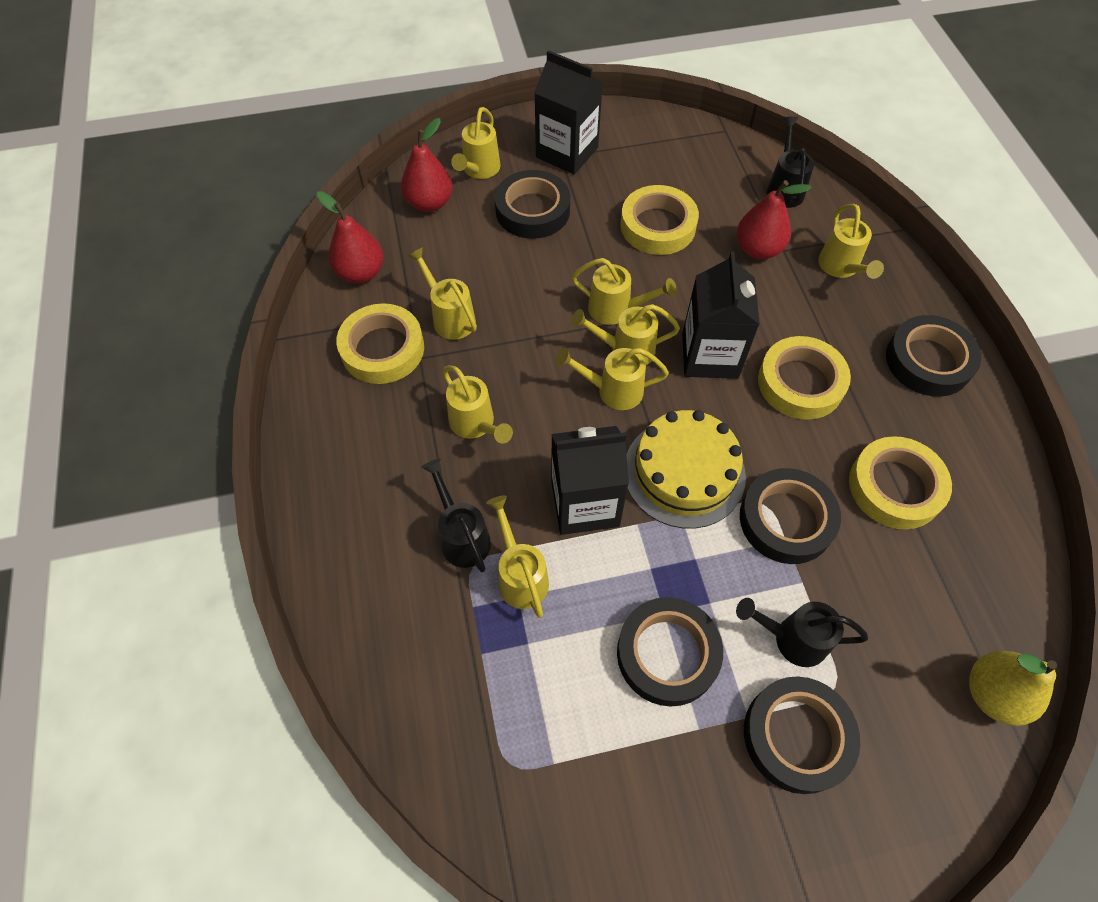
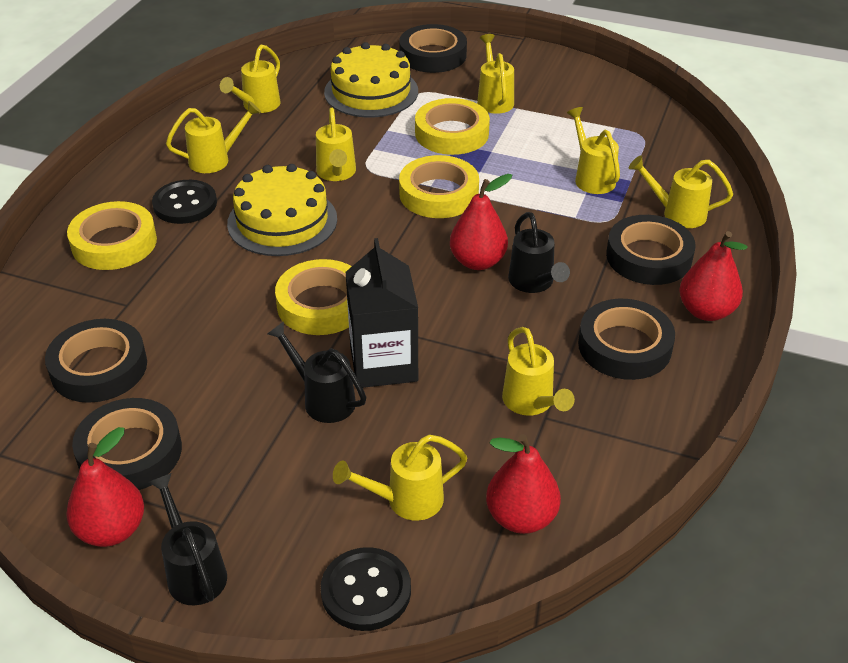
black button: none = 0 -> [152,180,217,224] [321,547,411,631] = 2
black carton: [534,50,603,175] [551,426,629,535] [682,251,760,379] = 3 -> [345,238,418,388] = 1
red pear: [317,191,384,283] [401,118,453,212] [737,180,812,259] = 3 -> [66,427,144,547] [450,174,512,270] [486,434,561,534] [679,231,748,321] = 4
yellow cake: [626,410,746,529] = 1 -> [227,164,337,256] [324,42,418,117] = 2
yellow pear: [969,651,1057,726] = 1 -> none = 0

